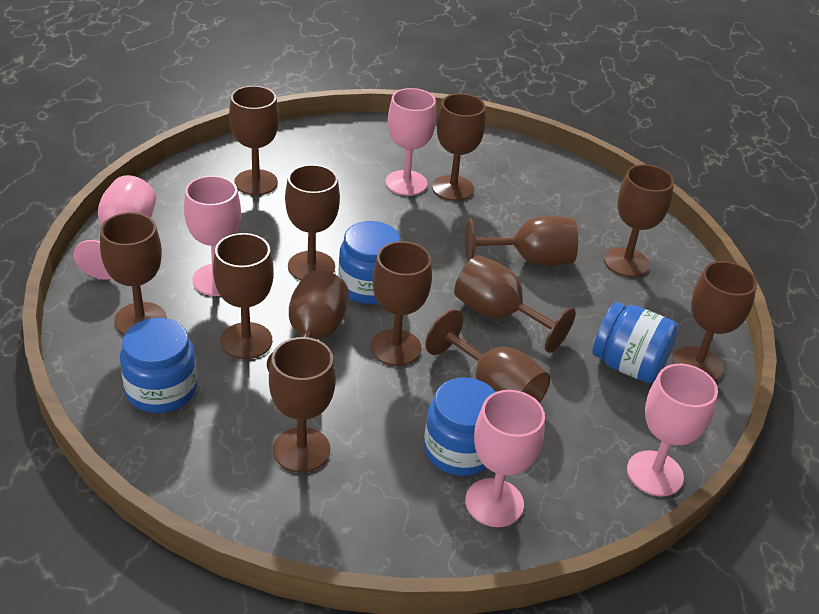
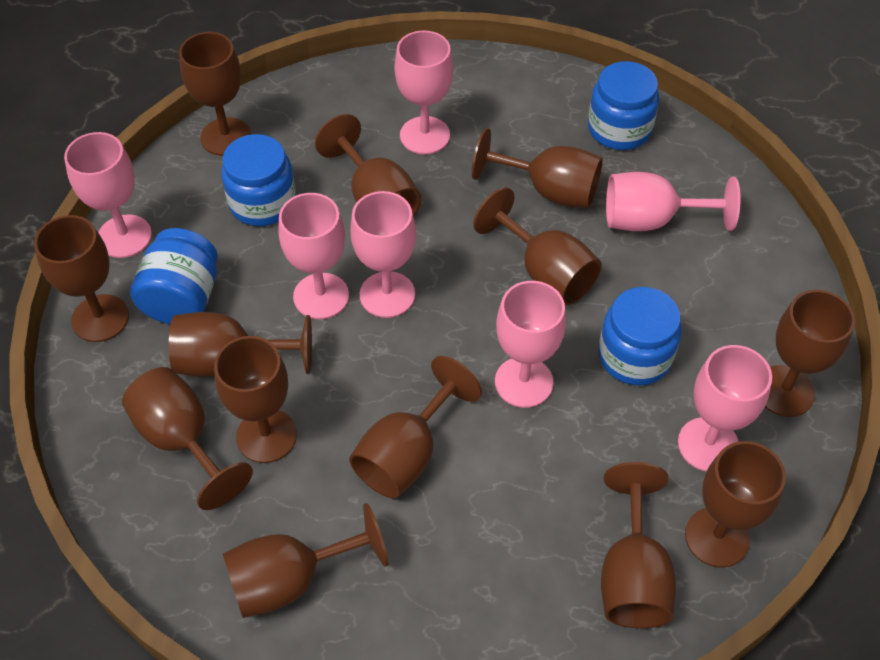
pink goblet: [73,175,156,280] [184,176,241,296] [385,88,436,196] [465,390,545,527] [627,364,718,496] = 5 -> [64,132,152,258] [278,193,349,319] [350,191,416,318] [394,30,453,154] [495,281,566,408] [606,172,741,231] [678,345,772,472] = 7

